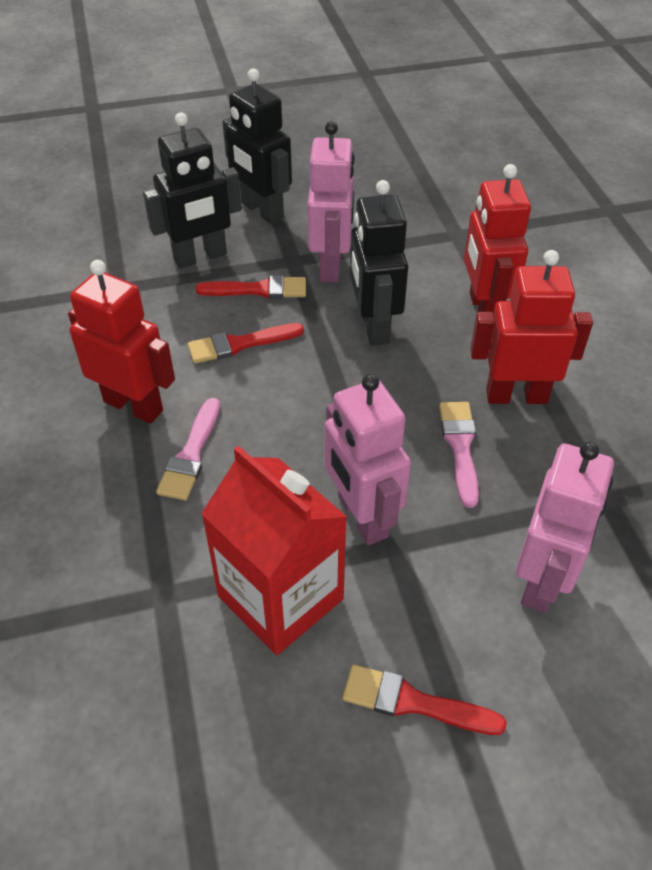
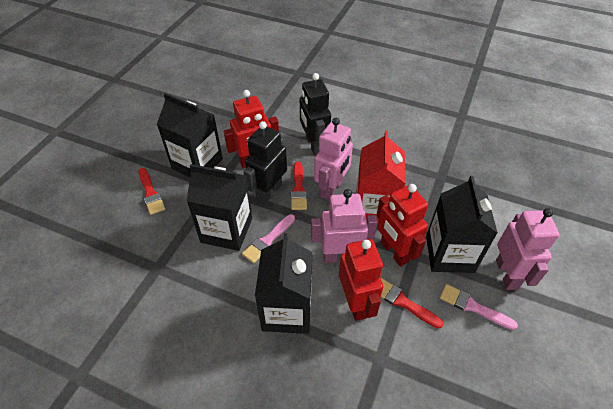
black carton: none = 0 -> [157,93,223,177] [187,164,252,251] [255,233,312,334] [426,176,498,273] = 4
black robot: [143,112,242,268] [222,69,292,224] [350,180,408,346] = 3 -> [243,121,287,204] [300,73,331,155] = 2

